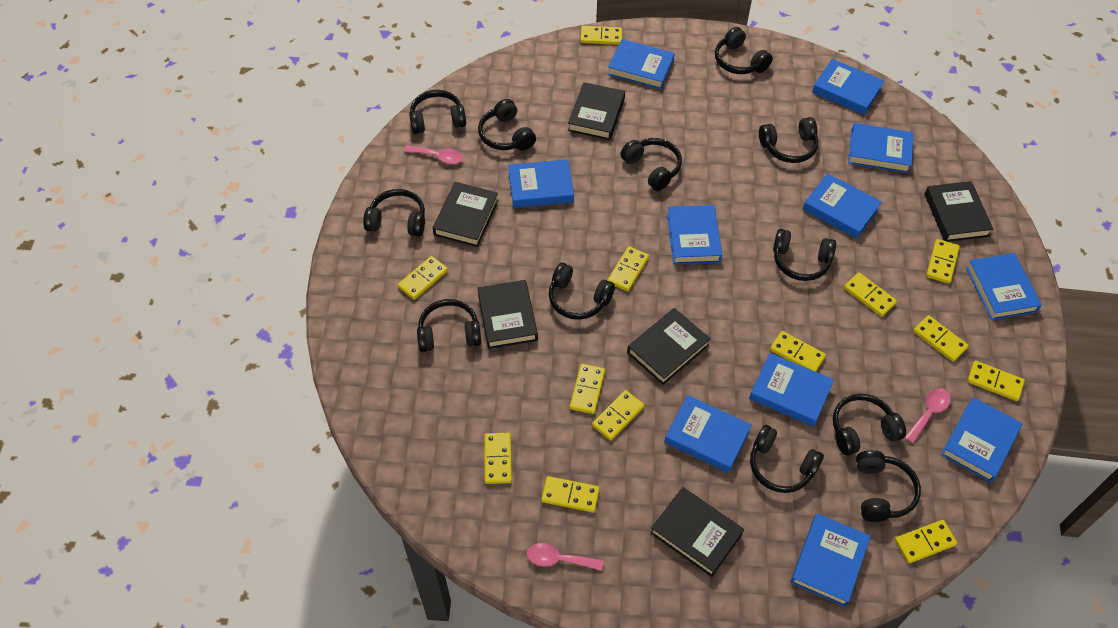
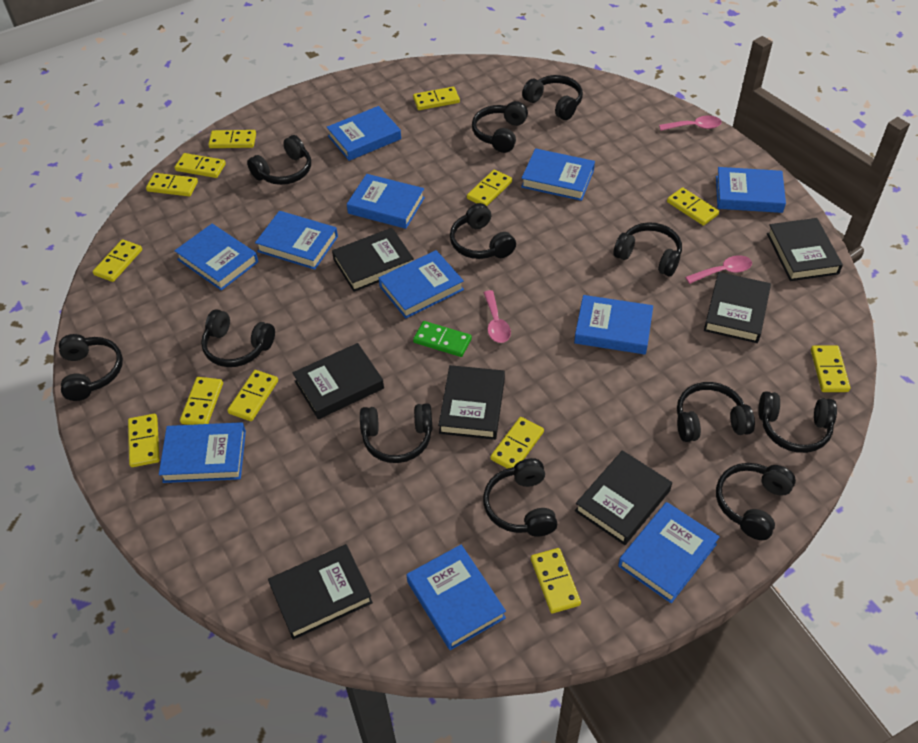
black book: [433,182,499,247] [477,280,538,349] [568,82,625,140] [627,308,711,385] [650,487,744,577] [924,181,993,242] = 6 -> [268,544,373,640] [293,343,384,419] [332,228,414,292] [438,365,505,440] [575,450,672,545] [704,272,771,343] [767,218,843,281] = 7
green domino: none = 0 -> [413,321,472,357] = 1

